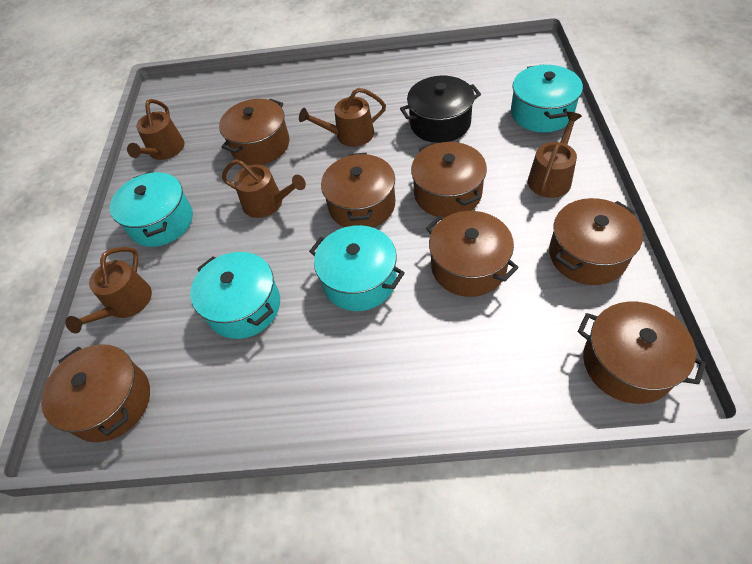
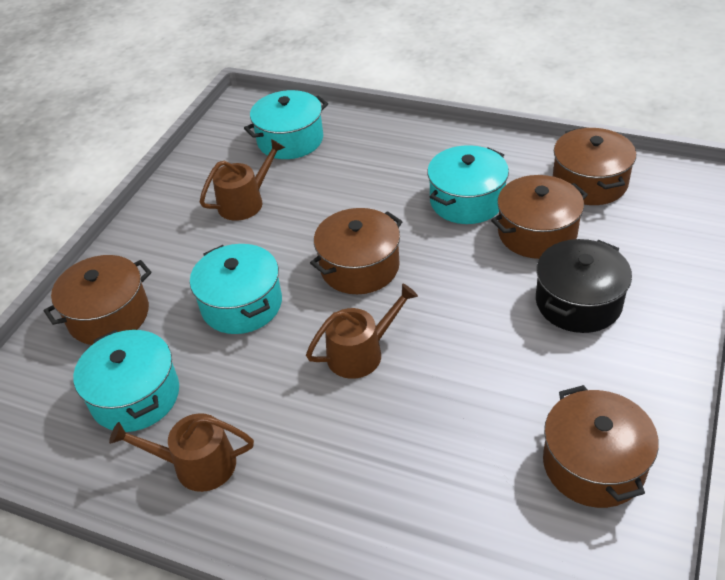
brown pot: [41,344,150,442] [219,99,290,165] [321,152,395,228] [411,142,487,218] [426,211,519,297] [549,198,643,285] [578,302,706,404] = 7 -> [44,255,151,345] [310,208,403,294] [491,175,588,259] [543,385,659,508] [553,127,636,205] = 5
brown watering can: [65,247,152,333] [127,99,185,160] [222,159,306,218] [299,88,386,147] [528,112,582,198] = 5 -> [109,413,254,492] [200,139,285,221] [306,284,418,379] = 3

